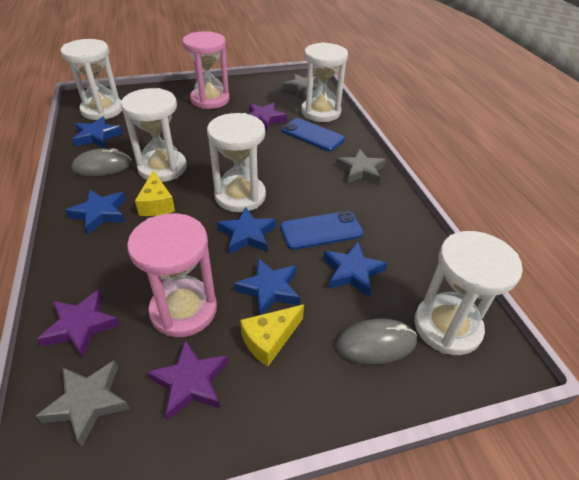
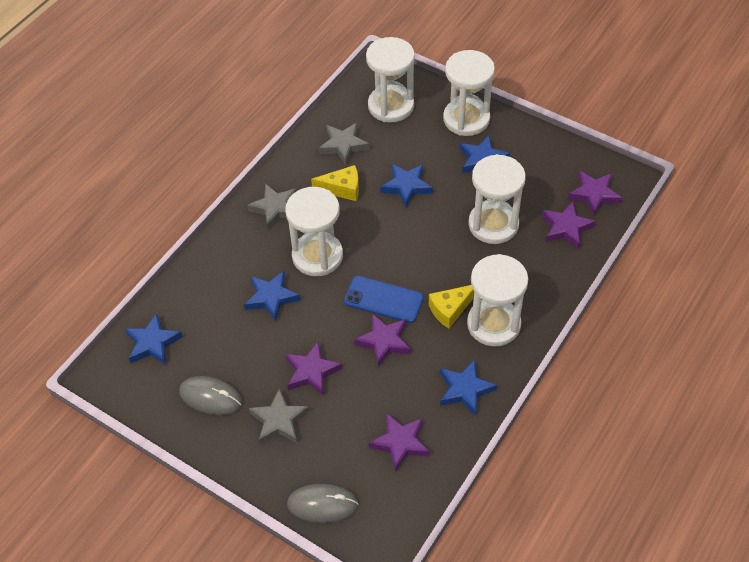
blue phone: [280,211,364,250] [282,118,345,151] = 2 -> [344,276,424,323] = 1
pink hourglass: [127,213,217,337] [182,31,230,109] = 2 -> none = 0
purple star: [37,290,120,358] [147,340,228,420] [249,103,287,131] = 3 -> [285,342,342,396] [354,314,411,367] [369,413,430,472] [542,201,596,249] [567,171,622,216] = 5

